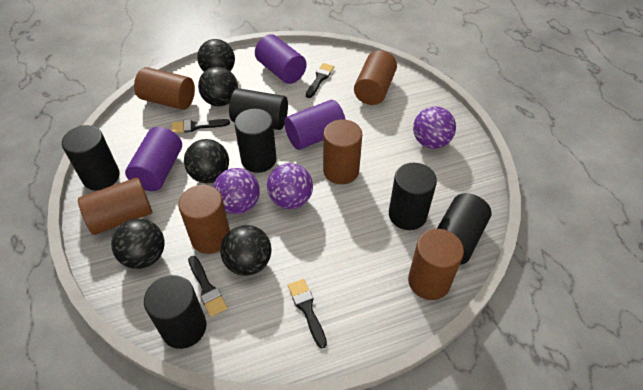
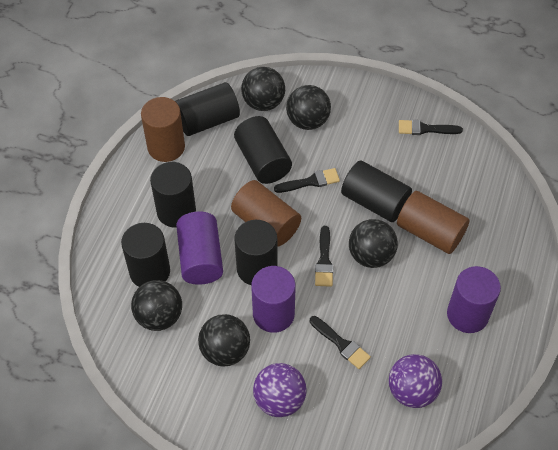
brown cylinder: [78,177,152,235] [134,67,195,110] [178,185,230,254] [323,120,362,184] [354,50,397,105] [408,229,464,300] = 6 -> [141,97,185,162] [231,180,301,247] [397,191,470,254] = 3
purple ball: [213,168,260,214] [267,163,313,209] [413,106,456,149] = 3 -> [253,363,306,417] [389,354,442,408] = 2

